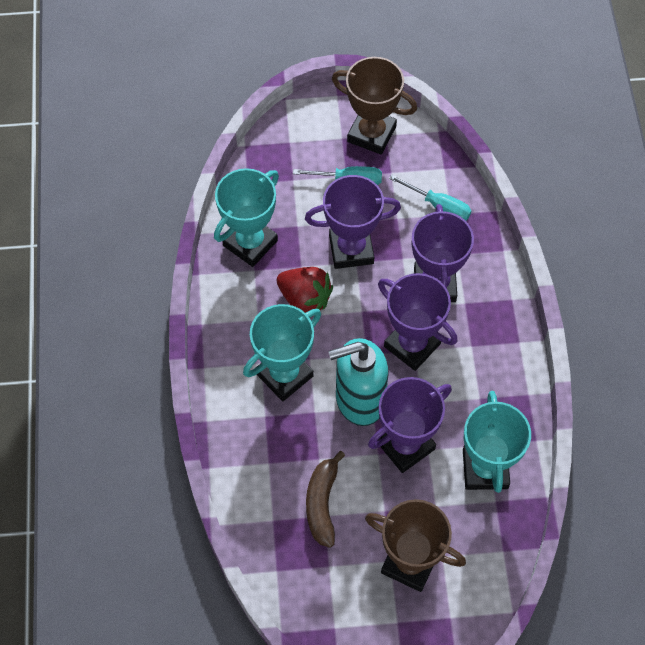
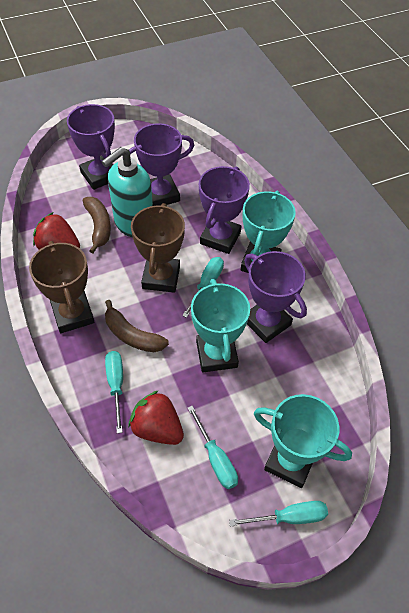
brown banana: [306,451,345,548] = 1 -> [83,197,111,253] [105,300,169,352] = 2
red strawberry: [276,267,333,318] = 1 -> [33,212,80,250] [128,390,184,445] = 2
turquoise screwdriver: [293,166,382,185] [389,175,471,221] = 2 -> [105,351,123,433] [182,257,224,318] [188,406,238,489] [229,501,328,527] = 4

